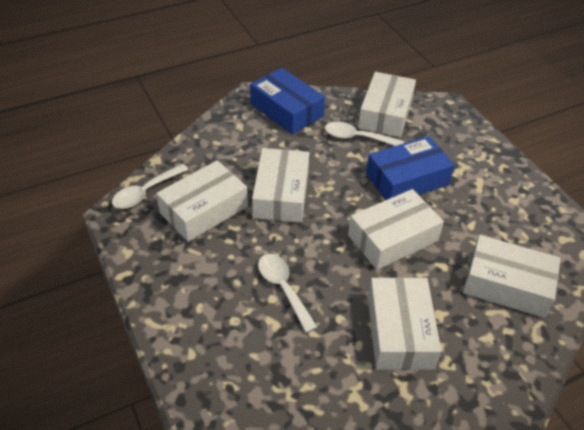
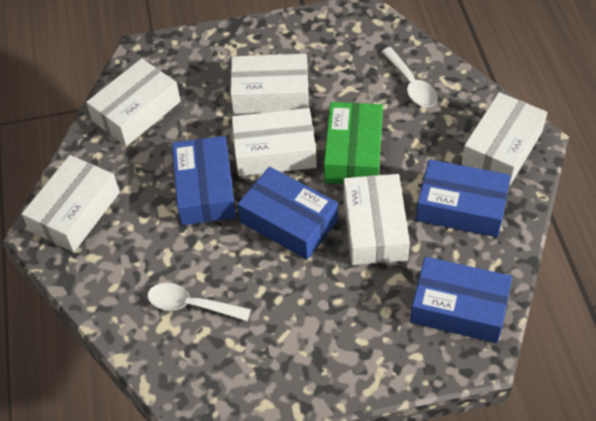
blue box: [250,68,325,134] [366,136,455,200] = 2 -> [172,136,236,225] [237,167,338,260] [410,257,512,343] [416,159,511,238] = 4
green box: none = 0 -> [324,102,383,184] = 1
white spoon: [112,164,188,209] [258,254,317,333] [325,122,404,146] = 3 -> [147,283,251,321] [381,47,437,107] = 2

